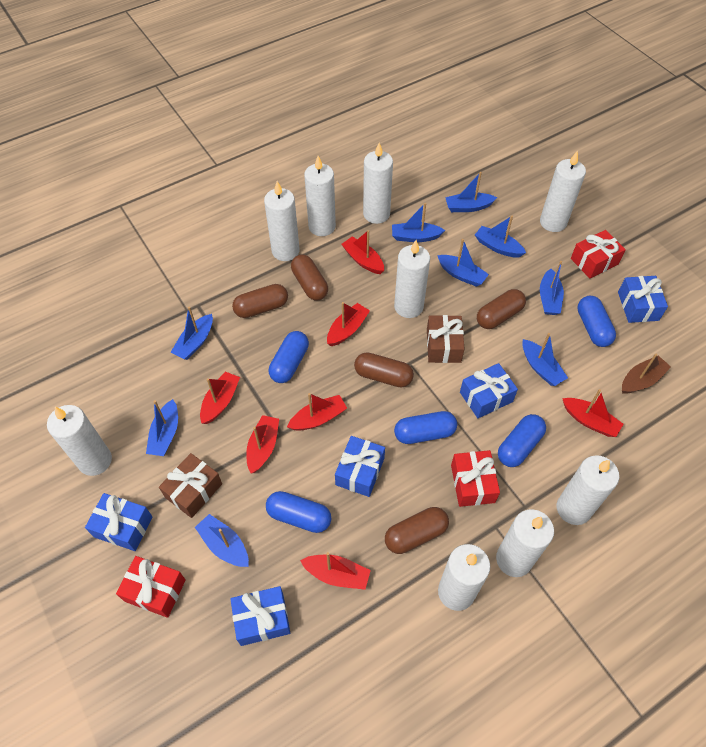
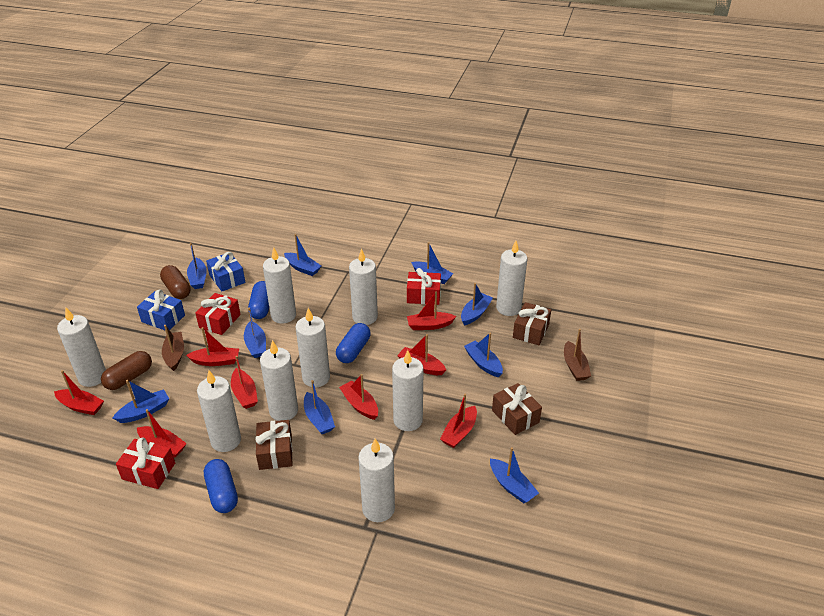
blue capsule: [266,491,331,533] [269,331,309,383] [394,411,457,444] [498,414,546,467] [577,296,616,347] = 5 -> [204,459,238,513] [248,281,269,319] [336,323,371,363] = 3
blue gift: [85,493,152,551] [230,586,290,646] [335,436,385,497] [460,363,518,418] [618,276,668,323] = 5 -> [137,290,185,330] [206,252,245,291] = 2
brown boat: [622,354,671,394] = 1 -> [162,325,184,371] [564,329,591,381] = 2
brown capsule: [232,284,288,318] [291,255,328,300] [354,352,414,388] [385,507,449,554] [477,289,526,329] = 5 -> [101,351,152,390] [160,265,191,299] = 2
brown gift: [159,453,222,518] [427,315,465,363] = 2 -> [256,420,293,470] [492,383,542,435] [513,302,551,345] = 3
red boat: [200,371,240,424] [246,415,279,474] [287,393,347,431] [300,552,371,590] [327,302,370,346] [341,230,384,274] [562,389,623,437] = 7 -> [54,370,104,415] [137,409,187,458] [186,327,239,366] [231,356,258,409] [339,374,378,420] [397,334,446,375] [407,291,456,330] [440,394,477,448] = 8

